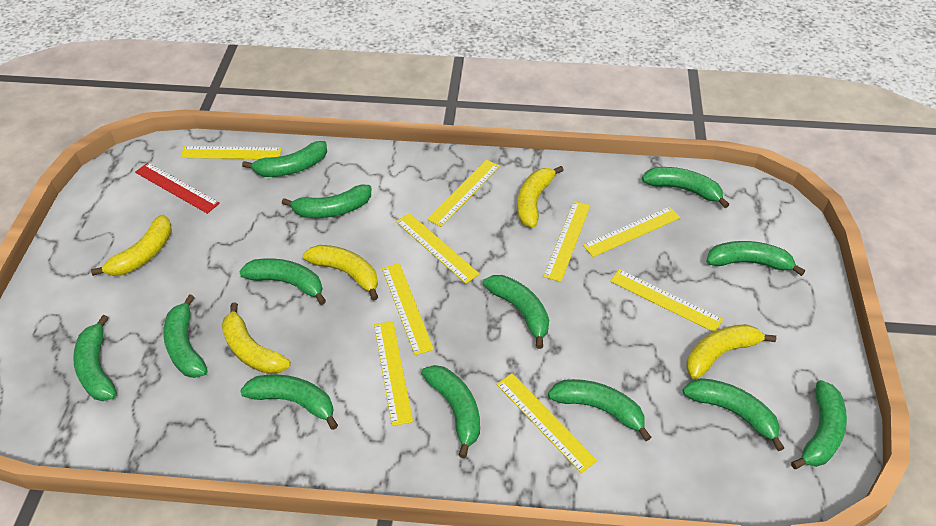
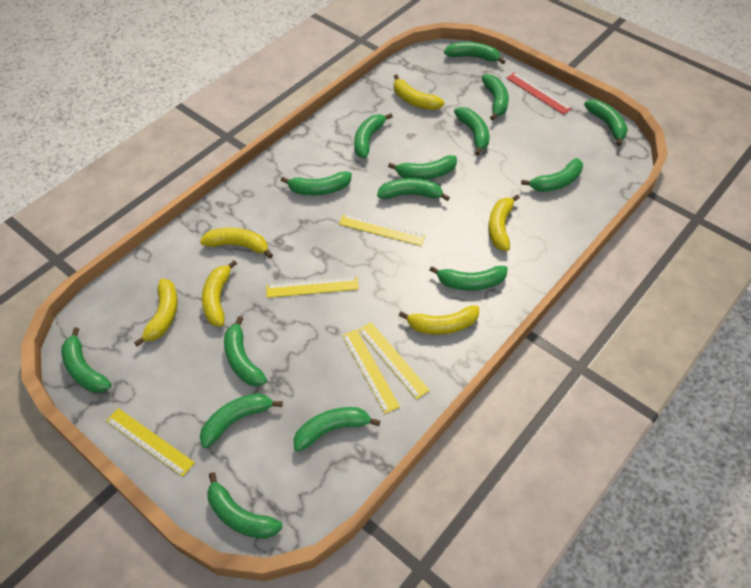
green banana: [73,315,117,401] [163,294,208,378] [239,258,326,305] [240,374,338,430] [242,141,327,177] [282,185,371,218] [421,365,480,458] [483,275,549,349] [548,379,652,441] [642,167,730,208] [683,378,784,451] [706,241,805,276] [791,380,847,469] = 13 -> [61,327,111,393] [200,393,283,448] [207,472,282,539] [224,316,267,386] [281,171,352,195] [293,407,380,452] [354,113,393,158] [377,178,450,201] [388,155,457,180] [430,266,508,291] [444,42,505,64] [454,107,489,156] [481,74,509,120] [521,158,583,192] [584,99,628,146] = 15
yellow banana: [91,215,172,276] [221,302,291,374] [303,245,378,301] [517,166,564,228] [687,324,776,379] = 5 -> [134,279,178,347] [200,228,273,258] [202,260,237,327] [394,74,445,110] [399,305,479,335] [488,194,520,251] = 6
yellow ruler: [180,146,282,159] [374,321,413,426] [382,263,434,355] [396,213,480,284] [427,159,500,227] [496,373,597,473] [543,201,591,282] [583,207,681,257] [610,269,723,332] = 9 -> [106,408,195,477] [266,277,359,298] [339,214,426,246] [342,329,400,414] [358,322,430,399] = 5

